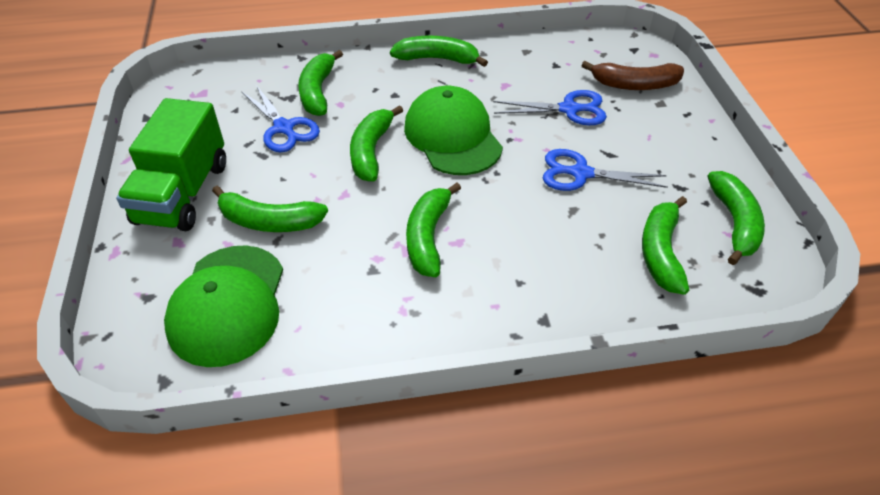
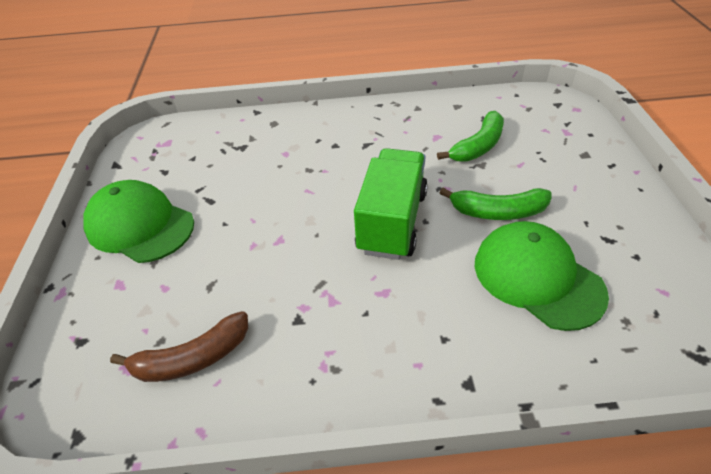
blue scissors: [241,85,320,152] [493,90,607,125] [543,149,668,191] = 3 -> none = 0
green banana: [212,186,328,232] [298,50,343,116] [350,105,403,181] [390,36,488,67] [406,183,461,277] [642,196,689,295] [708,171,765,265] = 7 -> [437,111,504,162] [440,188,551,220] = 2

